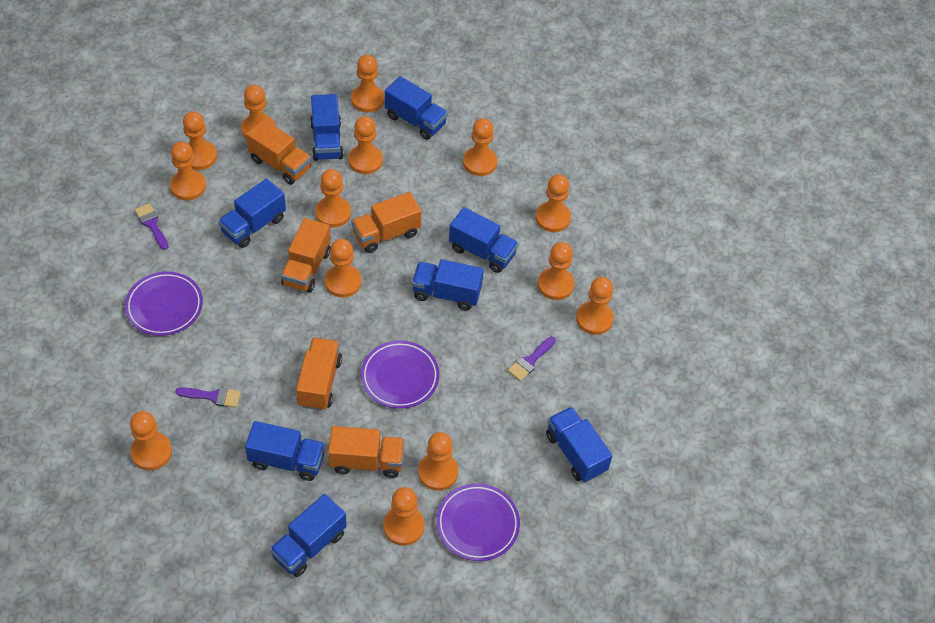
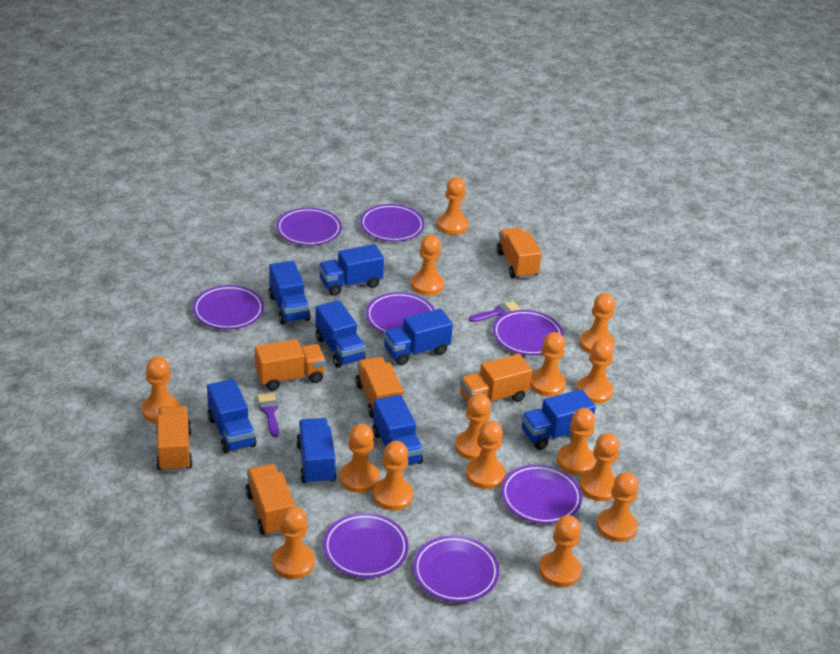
orange pawn: [130,411,172,470] [170,142,206,200] [183,111,217,170] [241,85,275,140] [315,169,351,228] [325,239,362,297] [348,116,383,174] [351,55,385,113] [383,487,425,546] [418,432,458,491] [463,118,497,176] [536,174,571,232] [538,242,574,300] [576,277,614,335] = 14 -> [141,356,180,424] [272,506,315,579] [340,424,379,493] [373,441,413,511] [411,235,444,295] [437,177,468,235] [455,393,491,460] [466,421,505,489] [530,332,566,396] [539,515,582,587] [557,408,596,475] [577,339,614,404] [579,433,620,501] [580,293,615,353] [597,472,639,542] = 15
orange truck: [246,119,311,185] [281,218,331,293] [296,337,342,411] [328,426,405,478] [351,192,421,253] = 5 -> [156,406,193,472] [245,464,295,536] [255,339,326,391] [355,357,403,418] [460,354,532,402] [497,228,542,279] = 6
purple brush: [135,203,168,250] [175,387,241,407] [508,337,556,381] = 3 -> [257,393,279,437] [469,301,522,322] = 2
purple plate: [125,271,203,336] [361,341,439,409] [436,483,520,561] = 3 -> [193,285,264,330] [276,208,342,246] [323,513,409,578] [360,204,424,242] [366,292,435,333] [413,535,499,602] [493,310,564,355] [501,464,582,524] = 8

